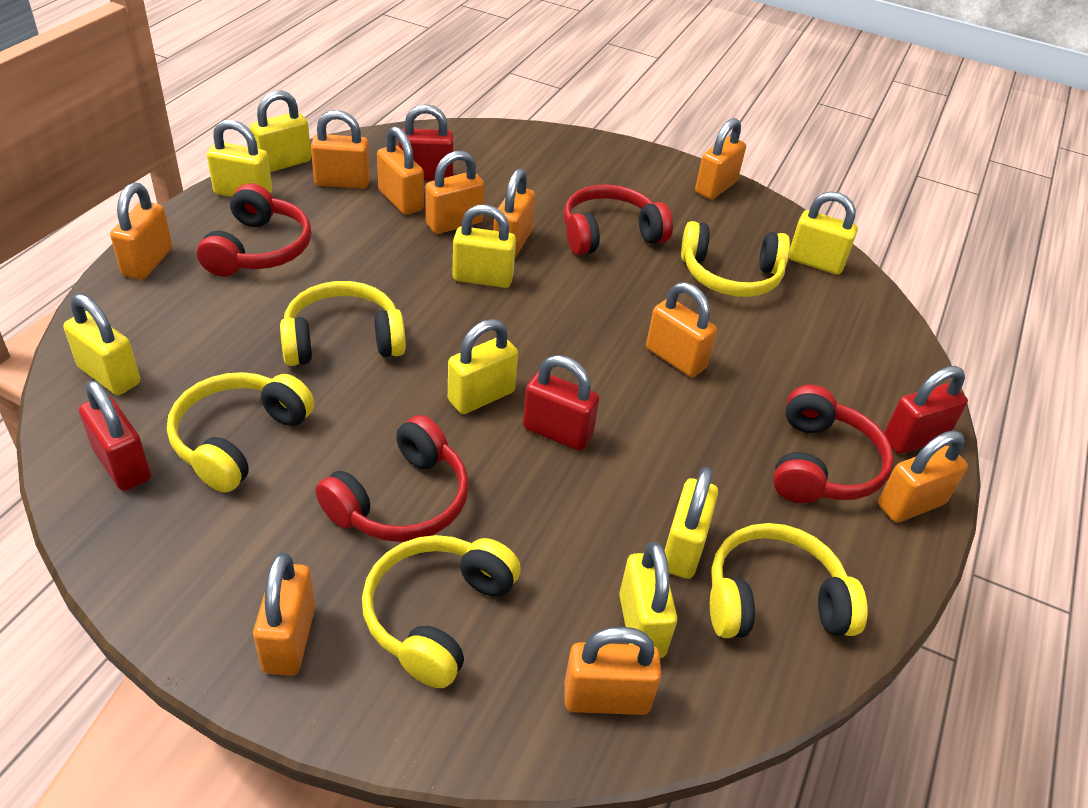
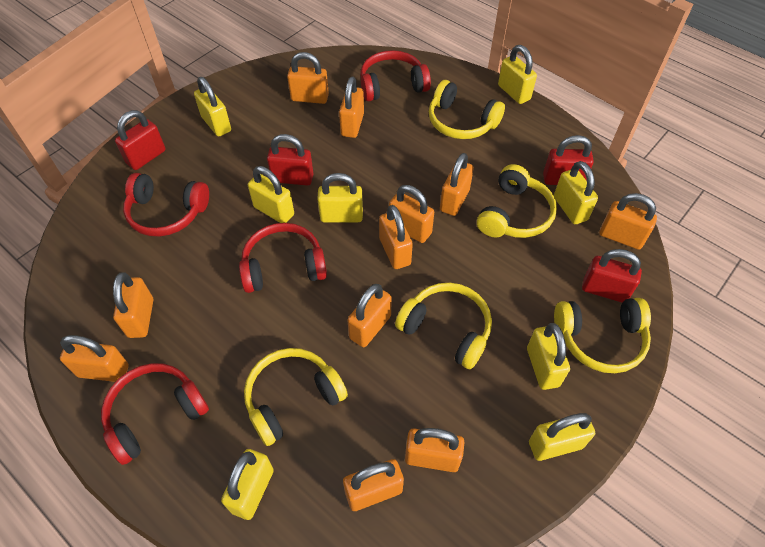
orange padlock: [110,183,172,280] [253,553,315,676] [311,110,370,189] [377,126,424,215] [425,151,485,234] [493,169,535,258] [564,627,661,715] [646,282,717,377] [695,118,746,200] [878,431,968,523] = 10 -> [60,335,129,382] [113,273,153,338] [287,52,329,104] [339,77,364,138] [343,459,404,511] [347,284,392,347] [379,205,413,269] [389,185,434,243] [405,428,464,472] [440,153,474,216] [600,193,657,250] = 11

